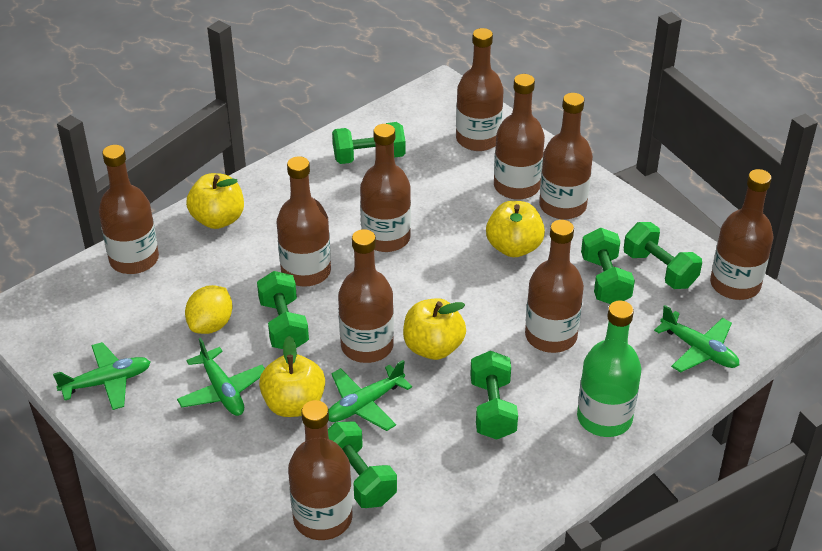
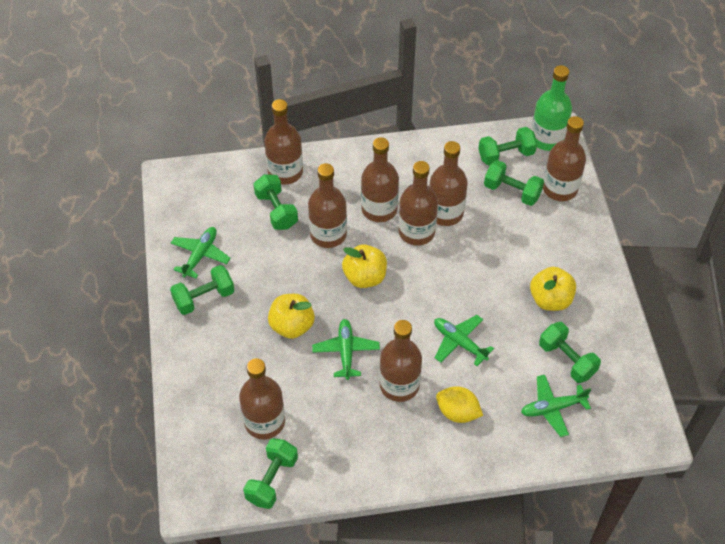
brown bottle: [99,145,159,274] [277,156,331,287] [288,400,352,540] [338,229,394,363] [360,124,411,252] [456,28,504,151] [494,74,545,200] [525,220,584,353] [539,93,593,219] [710,169,774,300] = 10 -> [239,358,285,439] [264,99,303,185] [308,163,347,248] [361,137,399,222] [379,320,422,402] [399,161,438,246] [429,141,468,226] [543,116,586,201] = 8
yellow apple: [186,173,244,229] [259,336,325,417] [403,298,466,360] [486,201,545,257] = 4 -> [268,294,315,339] [342,244,387,288] [530,267,576,311] = 3

